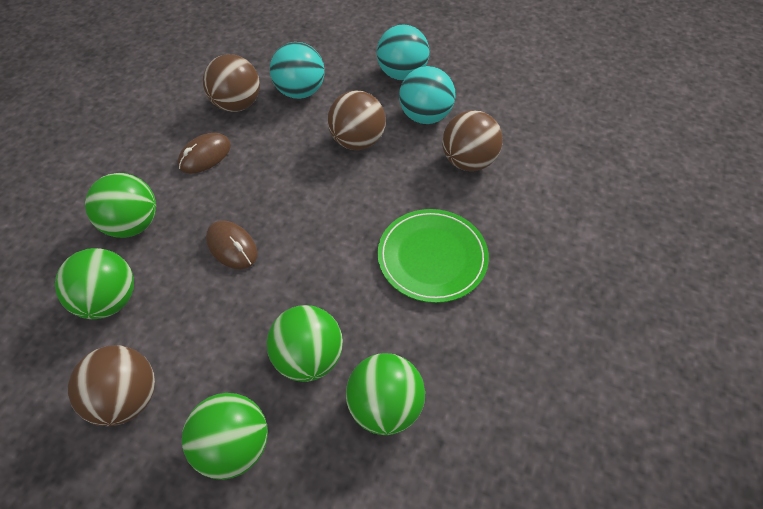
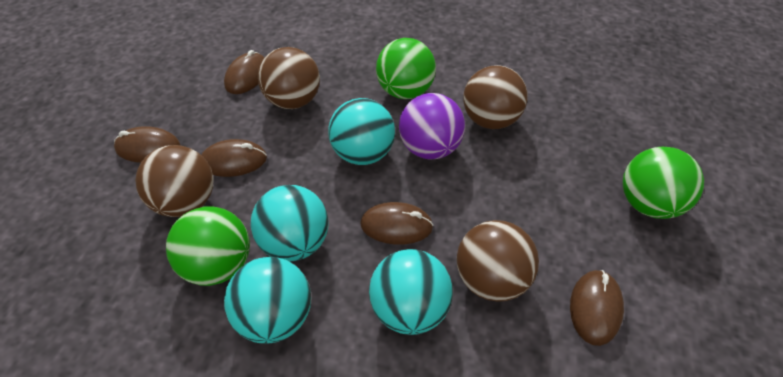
brown mouse: [178,133,231,174] [206,220,257,269] = 2 -> [114,126,180,163] [202,139,267,177] [224,50,264,94] [360,202,434,245] [570,270,624,346] = 5
green ball: [55,248,134,319] [85,173,156,238] [182,393,268,480] [267,305,343,382] [346,353,425,435] = 5 -> [166,207,250,286] [376,38,436,99] [623,147,704,219] = 3
green plate: [377,209,489,303] = 1 -> none = 0
purple ball: none = 0 -> [399,93,465,160] = 1
turquoise ball: [270,42,324,99] [376,24,429,81] [399,66,456,124] = 3 -> [224,257,311,344] [251,185,328,261] [328,98,395,165] [369,249,453,335] = 4

